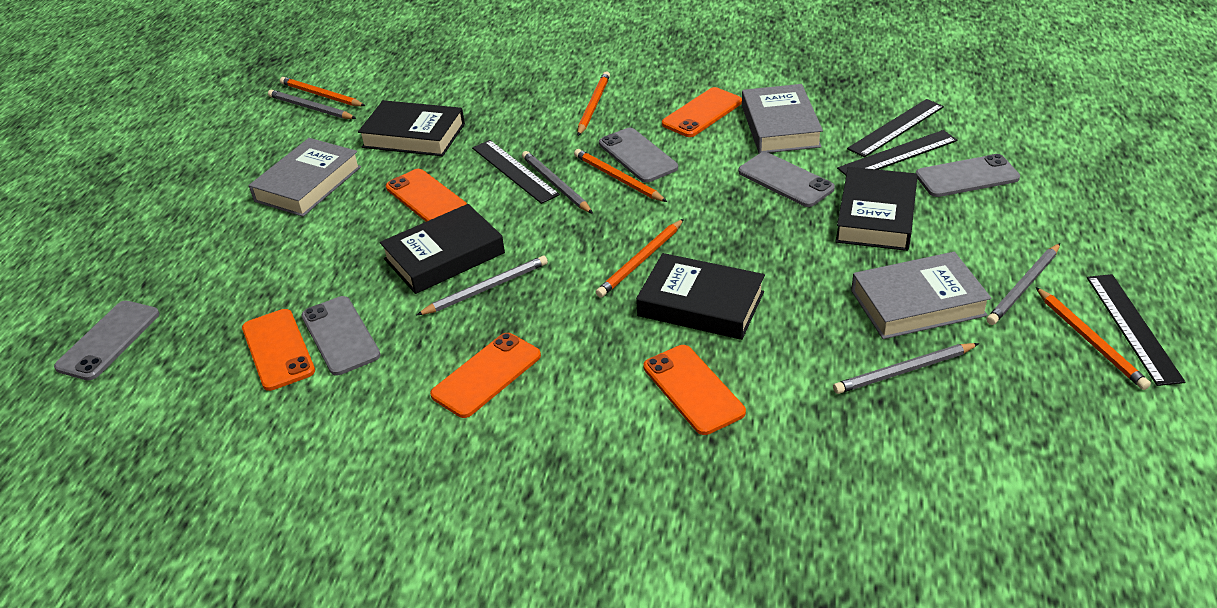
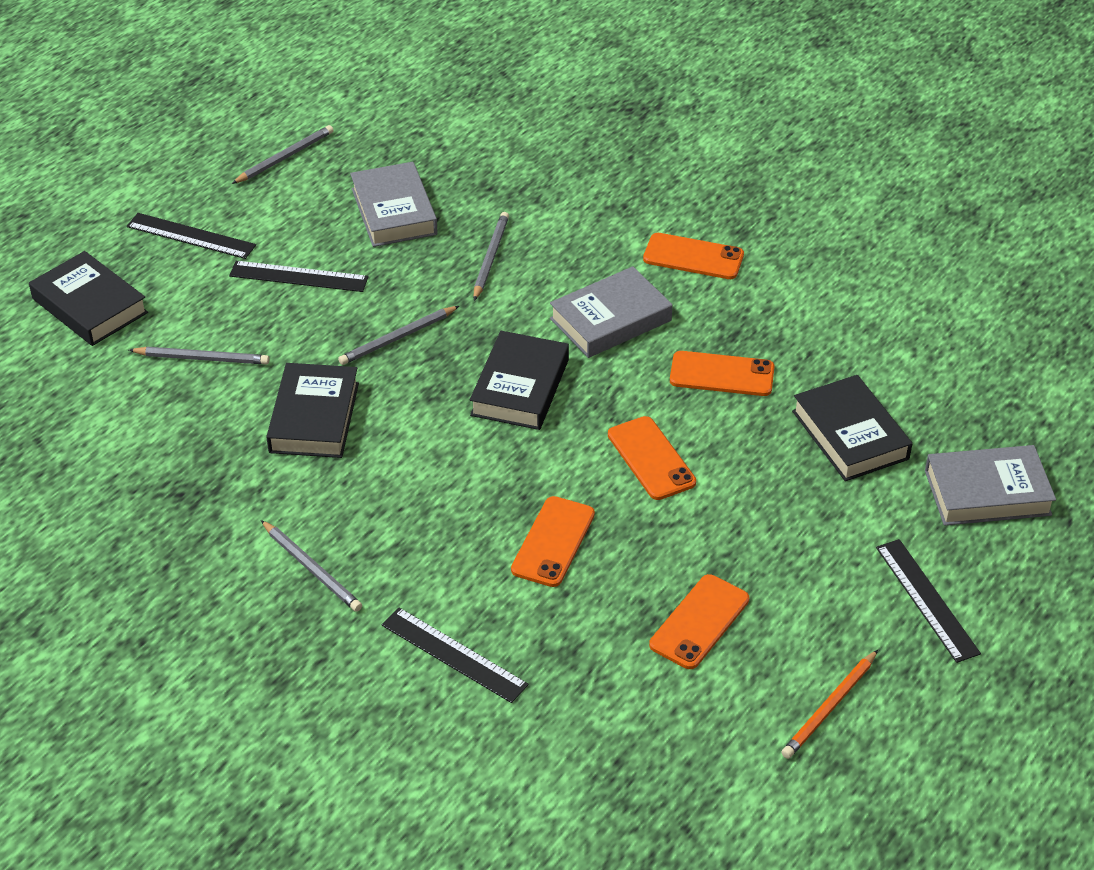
grey phone: [54,301,159,381] [301,296,380,375] [599,128,678,183] [738,152,835,207] [916,154,1020,197] = 5 -> none = 0
orange pencil: [280,77,365,106] [574,149,667,202] [577,71,610,136] [596,219,684,298] [1036,287,1151,390] = 5 -> [781,650,878,759] = 1

